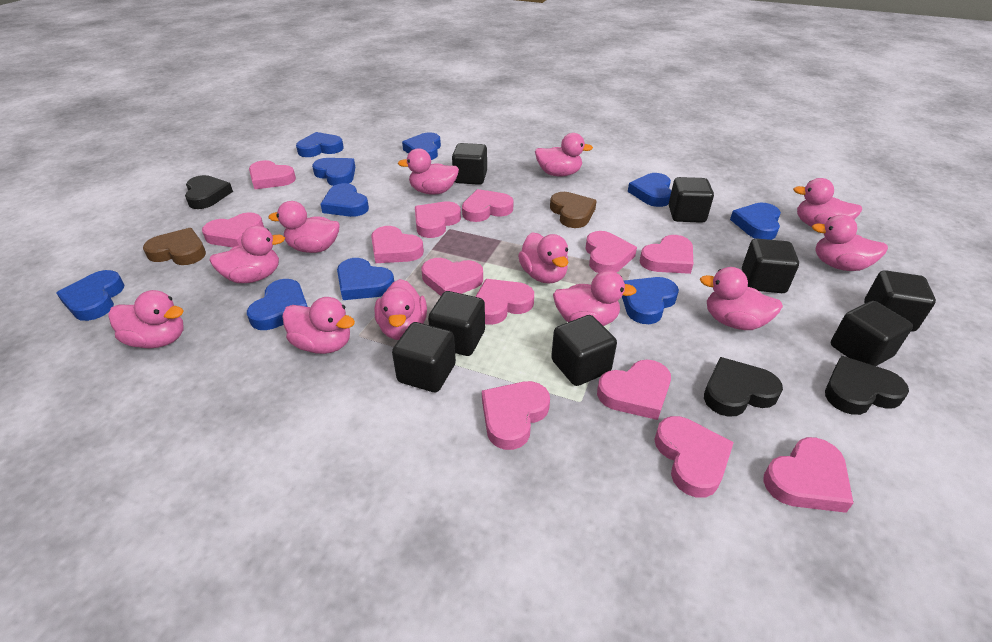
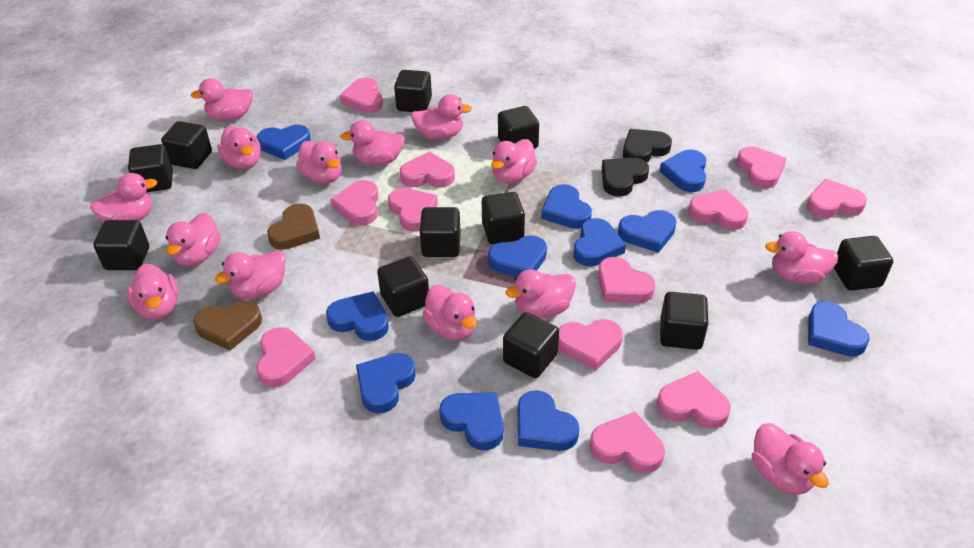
black cube: [392,322,456,392] [428,291,485,356] [452,143,487,185] [551,315,617,386] [669,177,714,223] [742,239,799,293] [831,301,913,366] [864,270,936,332] = 8 -> [93,220,149,270] [128,144,173,192] [161,121,212,169] [377,256,429,317] [394,70,432,112] [420,207,461,257] [482,192,525,244] [498,106,539,149] [503,312,559,378] [660,292,708,350] [834,236,893,291] = 11
black heart: [185,175,233,209] [704,357,783,417] [825,356,909,415] = 3 -> [602,157,649,197] [623,129,672,162] = 2
blue heart: [56,270,124,321] [247,279,308,330] [296,132,344,157] [312,158,355,186] [320,183,369,217] [337,258,394,300] [402,132,441,160] [622,277,679,324] [628,173,671,207] [730,202,781,240] = 10 -> [256,125,311,160] [326,291,389,341] [356,353,416,413] [439,392,503,450] [488,235,547,277] [518,390,580,451] [541,184,592,229] [573,218,626,266] [618,210,676,253] [660,150,706,192] [808,301,870,357] = 11
pink duck: [109,290,184,349] [209,226,285,283] [269,201,340,253] [282,297,355,354] [375,279,427,340] [398,148,459,195] [518,232,568,284] [535,133,593,177] [553,270,637,326] [700,267,783,330] [793,178,862,227] [812,215,888,271] = 12 -> [90,173,157,221] [127,264,178,319] [165,213,221,266] [190,78,253,121] [215,251,286,299] [217,126,261,169] [296,141,342,184] [340,120,405,165] [411,94,472,140] [423,285,477,340] [491,139,537,184] [506,269,576,318] [752,423,829,495] [765,231,838,284] = 14
pink heart: [202,212,264,247] [249,160,296,189] [371,226,424,263] [415,201,461,238] [421,258,483,296] [462,189,514,222] [475,279,534,325] [482,381,550,450] [585,231,637,273] [597,360,671,420] [639,235,693,274] [654,416,734,498] [763,437,853,513] = 13 -> [256,327,316,388] [331,180,379,225] [340,77,383,113] [388,188,438,232] [400,151,455,188] [558,319,623,370] [590,412,665,473] [598,257,655,303] [657,372,731,429] [688,189,748,230] [737,146,787,189] [807,179,867,218] = 12

